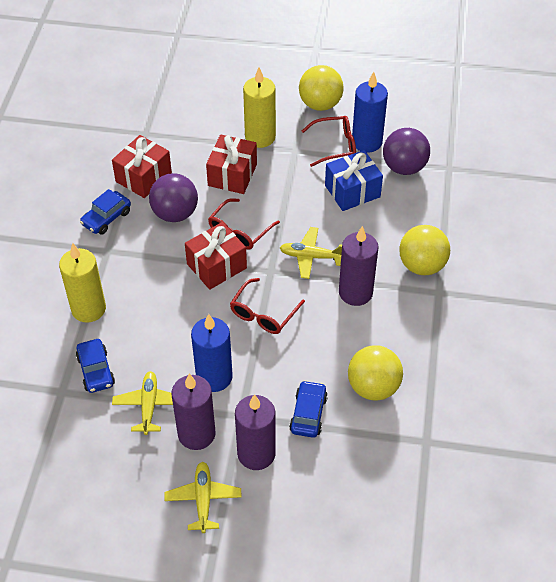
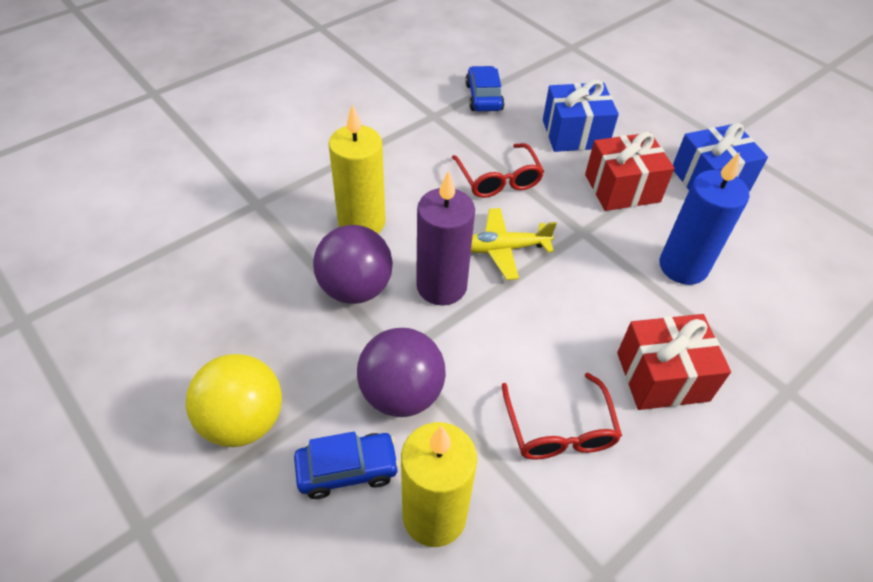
blue candle: [191,314,233,392] [352,72,388,153] = 2 -> [660,152,749,285] = 1
blue car: [76,339,115,393] [80,189,131,235] [289,380,328,438] = 3 -> [294,432,400,499] [465,66,504,111] = 2
blue gift: [325,150,383,211] = 1 -> [543,80,619,152] [673,123,768,191] = 2
purple candle: [171,374,216,450] [235,394,276,470] [339,226,379,306] = 3 -> [416,170,475,306] = 1
red gift: [112,135,172,198] [185,222,247,290] [206,134,257,194] = 3 -> [585,132,675,211] [617,314,731,410] = 2
red glasses: [208,198,280,250] [230,278,305,334] [302,116,356,167] = 3 -> [452,143,544,198] [502,373,622,460] = 2
yellow ball: [299,65,344,111] [348,345,403,401] [399,225,450,275] = 3 -> [186,354,282,447] = 1
yellow plane: [112,371,173,435] [164,462,242,533] [280,227,342,279] = 3 -> [471,208,557,280] = 1

